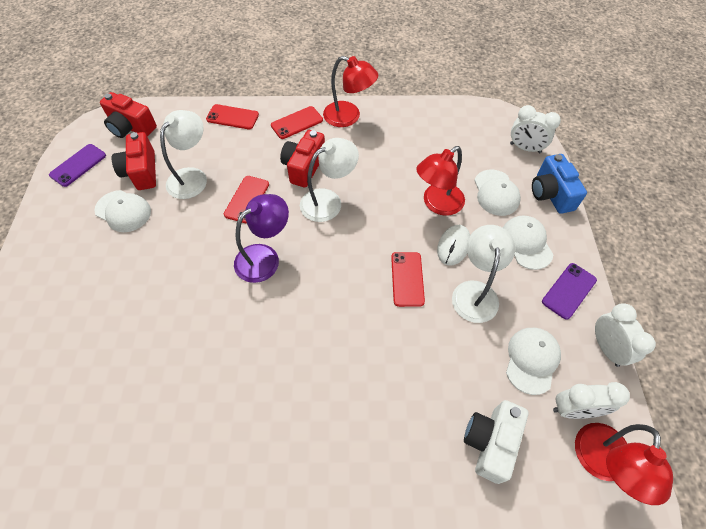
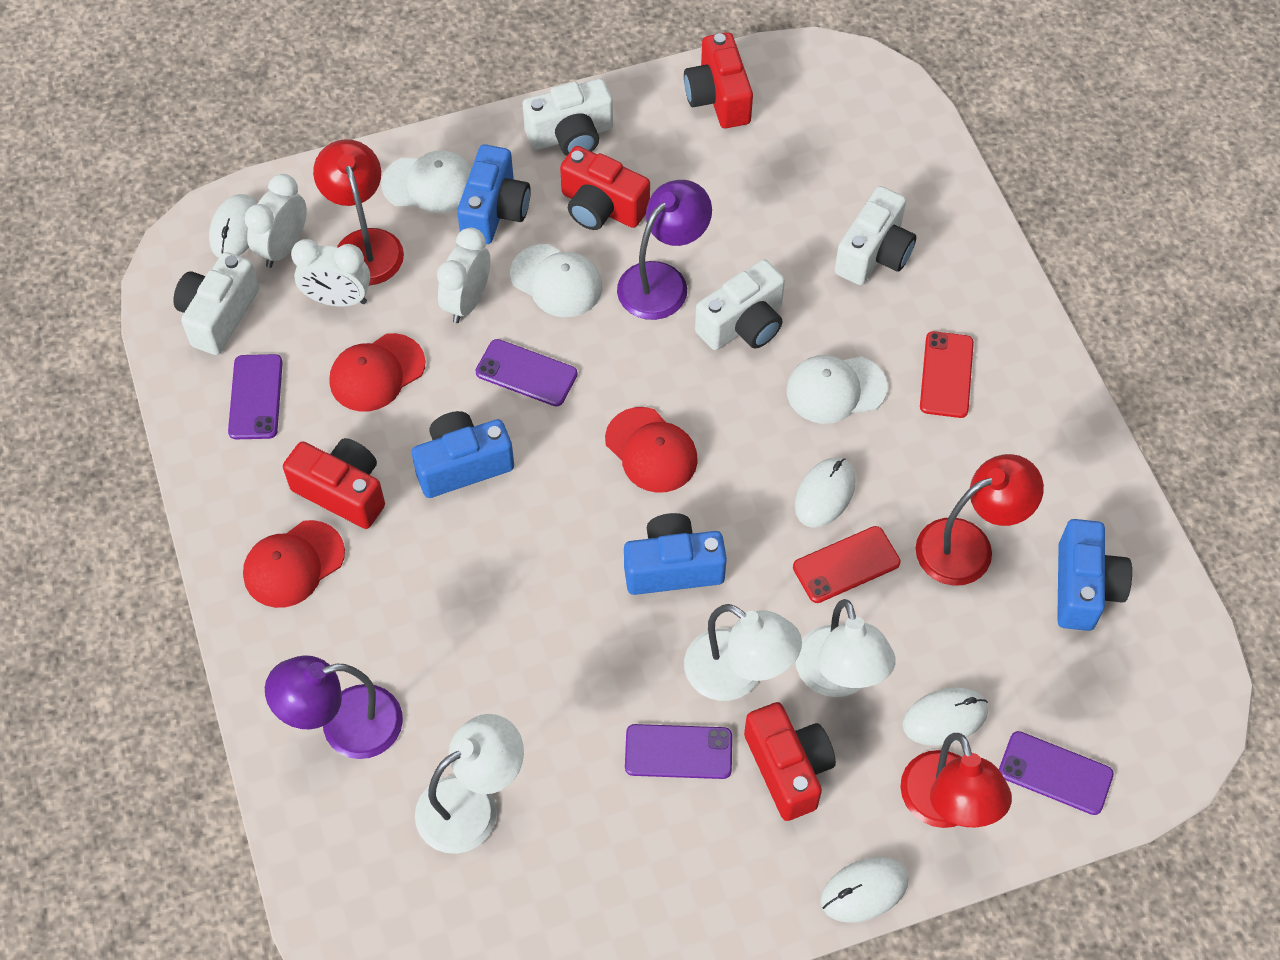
blue camera: [532,154,587,214] = 1 -> [412,411,514,498] [457,144,531,244] [624,513,727,595] [1057,519,1132,631] = 4
purple lamp: [234,194,289,283] = 1 -> [265,655,403,759] [617,180,712,320] = 2
purple phone: [49,144,106,187] [542,263,597,320] = 2 -> [228,354,283,439] [475,339,578,406] [625,724,732,779] [999,731,1114,815] = 4
red camera: [100,92,157,138] [112,132,156,190] [280,130,325,187] = 3 -> [283,438,385,529] [560,146,650,230] [684,32,753,128] [744,702,836,821] = 4
red cap: none = 0 -> [243,520,345,608] [329,333,426,411] [605,407,698,493] = 3
red phone: [206,104,259,129] [224,176,269,223] [271,106,323,139] [391,252,425,307] = 4 -> [793,526,901,603] [920,331,974,418] = 2
white camera: [464,400,528,484] = 1 -> [173,252,260,355] [523,79,613,156] [695,259,785,350] [835,186,916,285] = 4
white cap: [95,190,151,232] [474,170,521,216] [503,216,554,270] [506,328,561,395] = 4 -> [381,150,472,213] [510,244,602,317] [786,355,888,424] = 3
white mouse: [437,225,470,266] = 1 -> [209,194,257,258] [795,457,856,528] [821,857,909,923] [902,687,988,746] = 4

